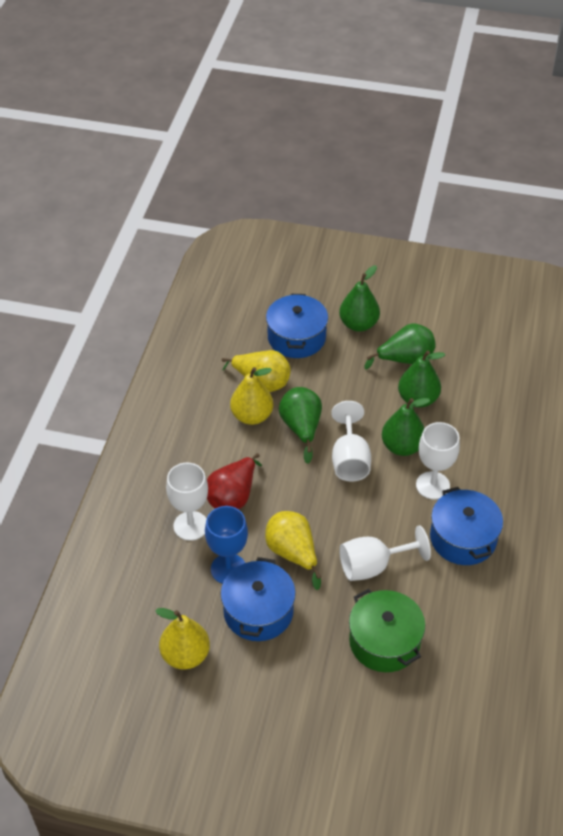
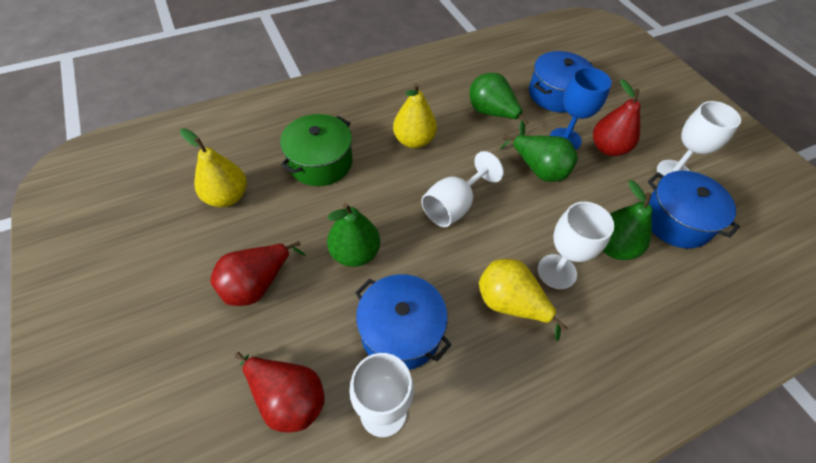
green pear: [279,387,322,464] [339,265,380,332] [365,323,436,370] [382,398,430,456] [398,351,445,408] = 5 -> [327,203,380,267] [469,73,529,135] [500,135,578,182] [603,180,652,260] = 4
red pear: [207,453,262,509] = 1 -> [210,241,305,306] [235,352,325,433] [593,79,640,156] = 3
yellow pear: [155,608,210,670] [222,350,291,392] [230,367,273,425] [265,511,321,590] = 4 -> [180,128,247,207] [393,83,437,148] [479,259,568,341] = 3

